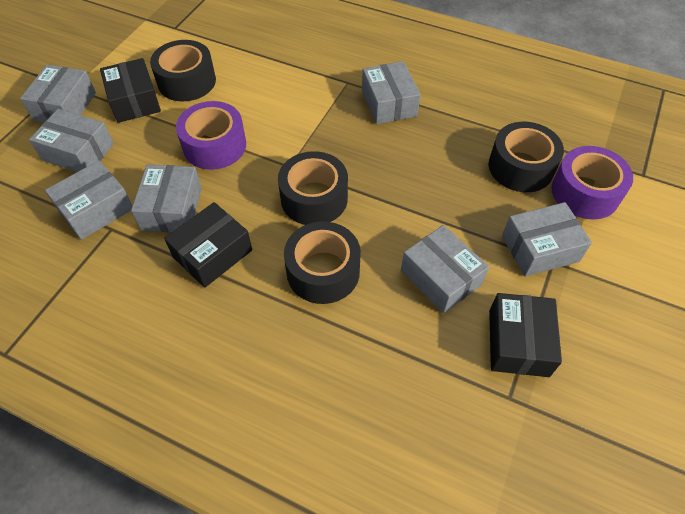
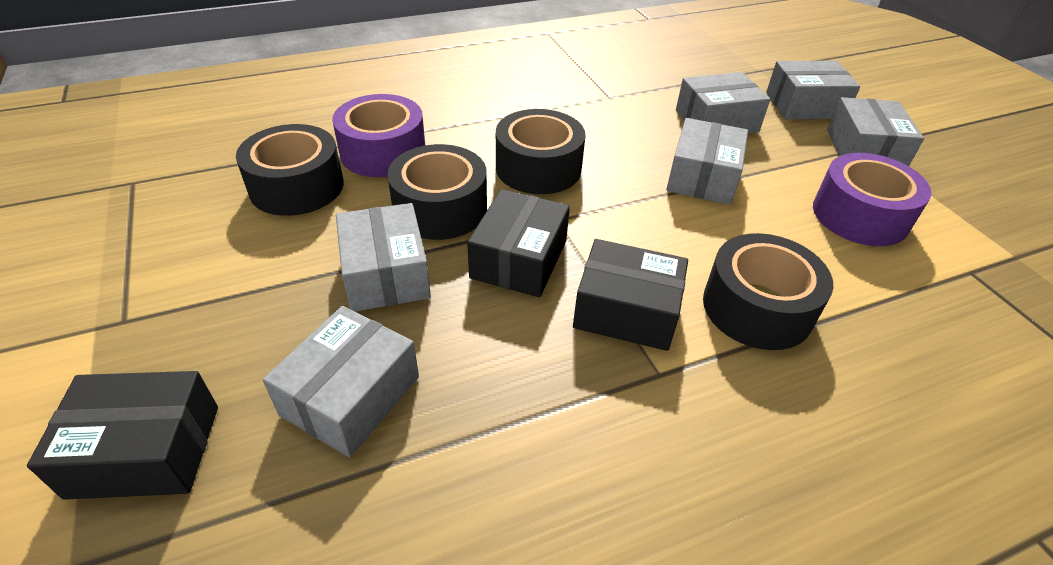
grey box: [20,65,96,122] [29,109,114,172] [45,161,132,240] [131,165,202,232] [362,61,421,124] [401,225,489,314] [502,202,592,277] = 7 -> [263,306,419,457] [336,203,431,312] [666,118,748,205] [676,72,770,133] [766,61,860,119] [827,97,924,166] = 6

